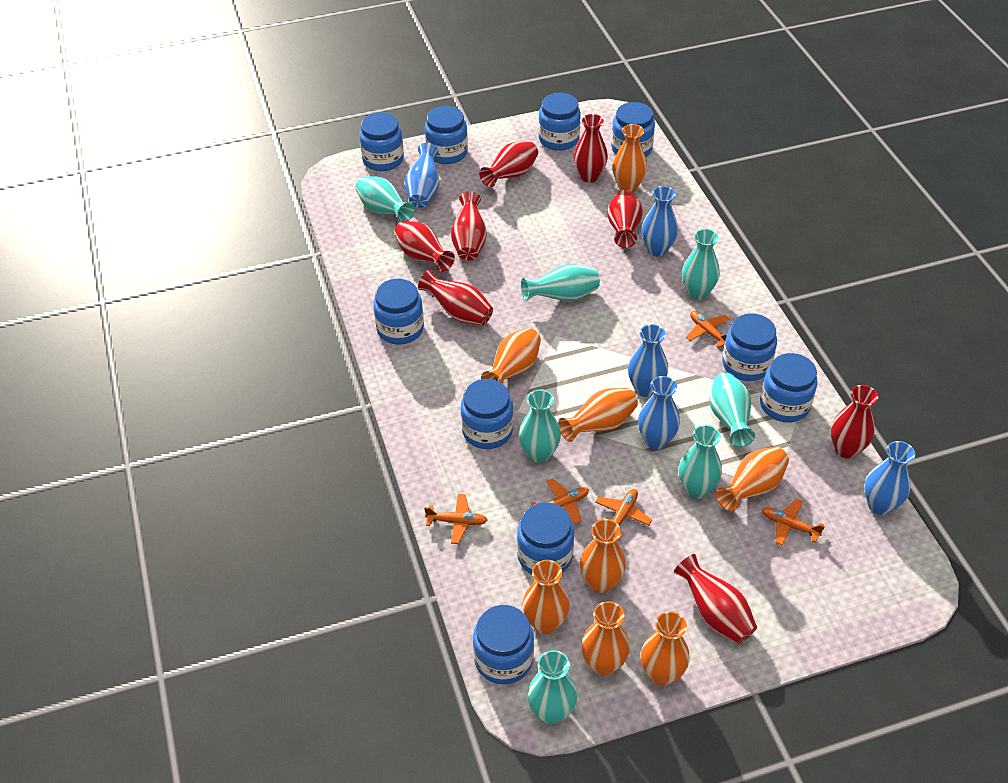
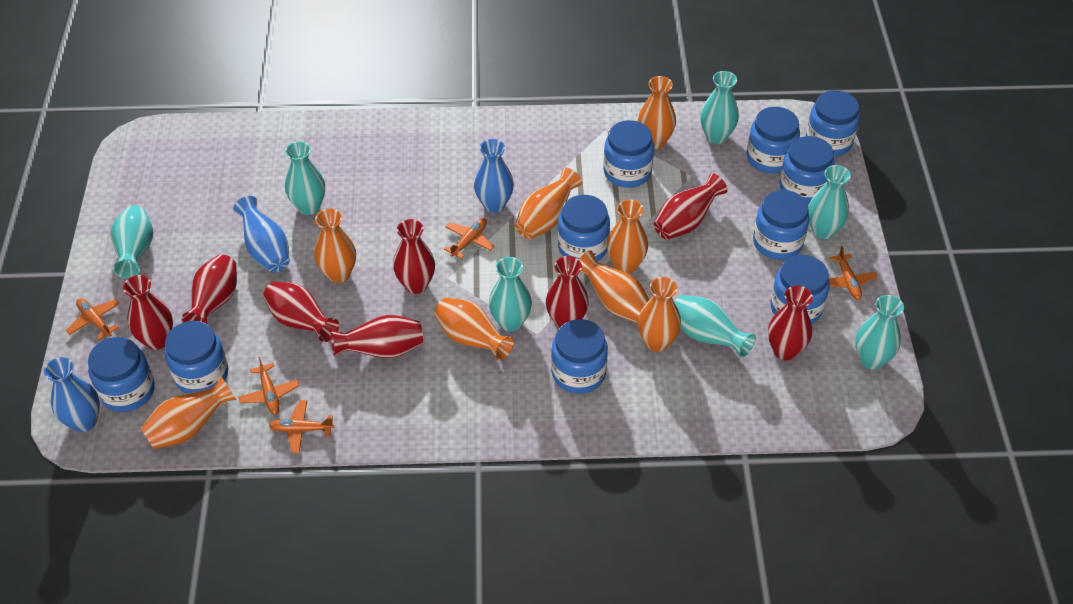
blue vase: [405,143,439,208] [628,324,668,397] [638,376,680,449] [642,186,678,256] [864,441,915,515] = 5 -> [44,357,100,432] [233,196,290,273] [474,139,514,213] = 3

